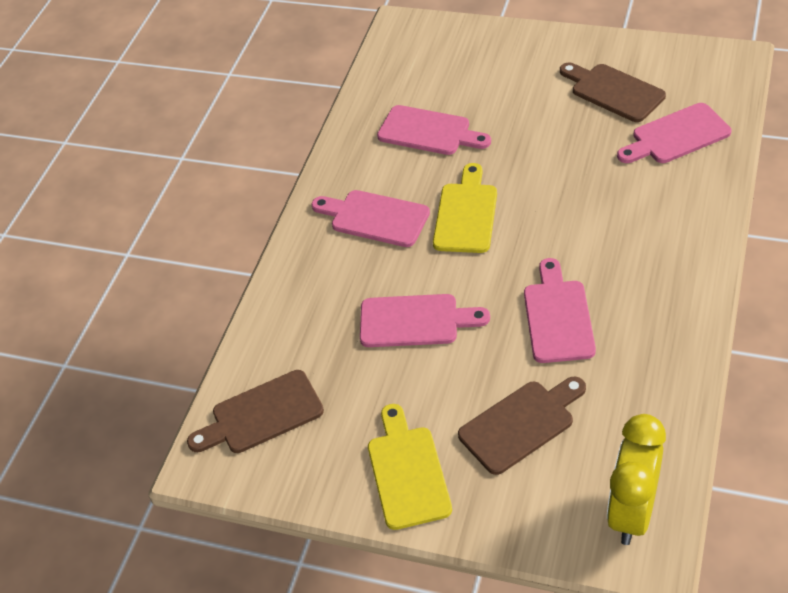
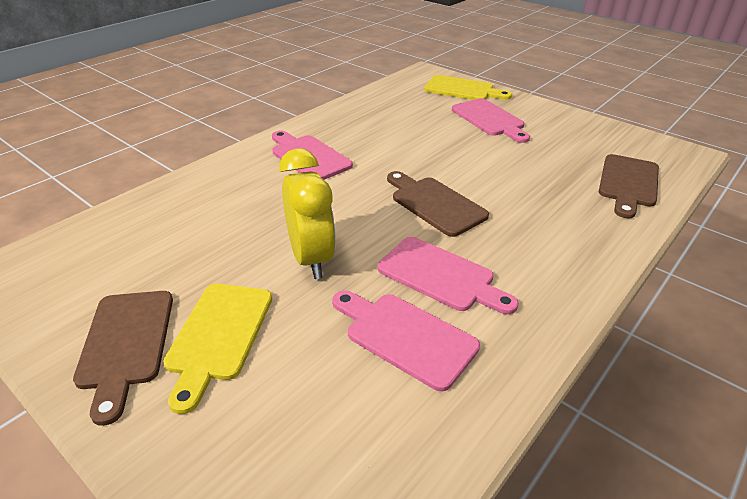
pink cutting board: [311,190,430,247] [360,294,490,347] [377,105,491,155] [524,258,596,363] [617,103,731,163] = 5 -> [272,130,353,180] [332,291,480,391] [378,237,519,314] [452,98,530,143] = 4

